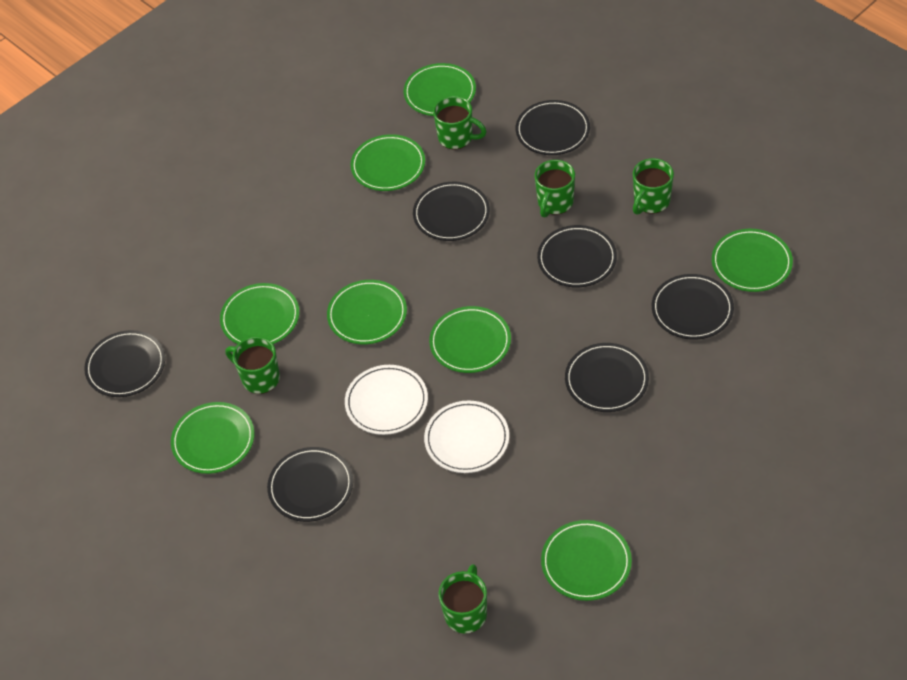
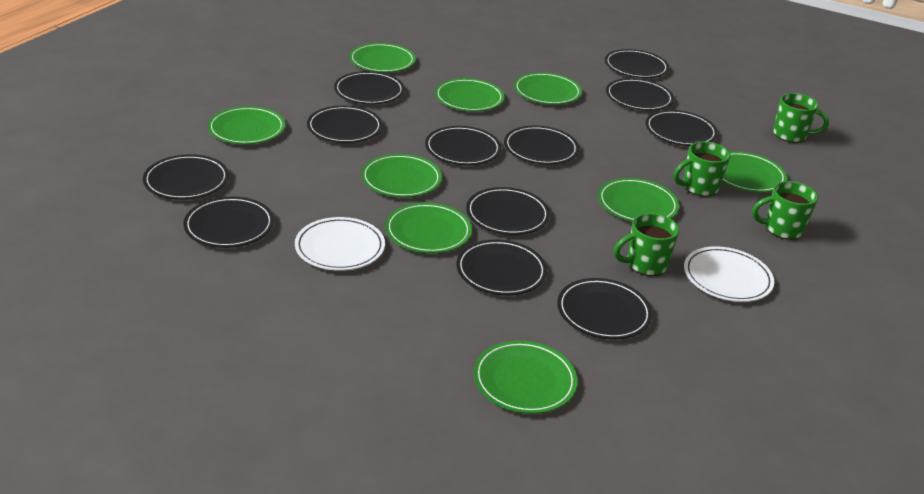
black plate: [84,330,165,397] [267,447,353,522] [413,182,490,241] [516,100,590,155] [537,225,617,287] [565,343,649,412] [652,274,734,340] = 7 -> [143,154,229,200] [183,197,274,248] [307,105,382,143] [334,71,405,104] [425,126,501,165] [456,239,547,295] [466,187,550,235] [504,126,579,165] [557,278,652,339] [605,49,669,78] [606,78,674,111] [646,110,718,146] = 12
green mug: [225,336,280,394] [433,96,487,150] [438,564,487,634] [535,160,575,217] [633,158,674,215] = 5 -> [614,213,679,276] [673,141,730,197] [752,181,818,240] [773,93,829,143] = 4
green plate: [171,402,255,474] [220,283,299,344] [327,280,407,344] [350,134,425,191] [404,63,476,116] [429,306,511,373] [541,520,632,601] [712,229,793,292] = 8 -> [208,106,285,144] [349,43,416,73] [361,154,442,197] [385,203,472,253] [435,78,504,112] [474,340,578,414] [514,72,582,105] [598,178,679,222] [722,151,787,193] = 9

